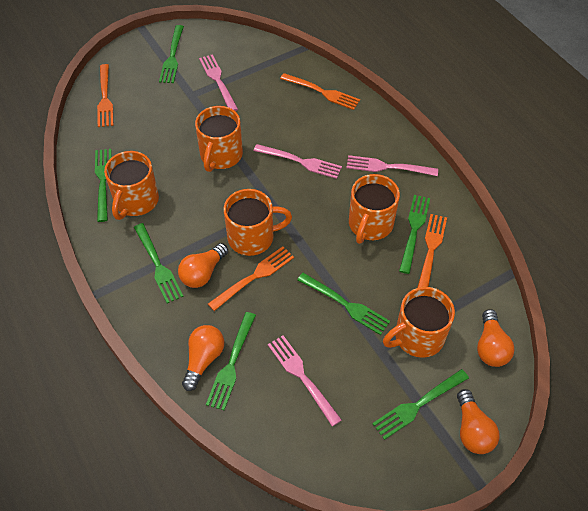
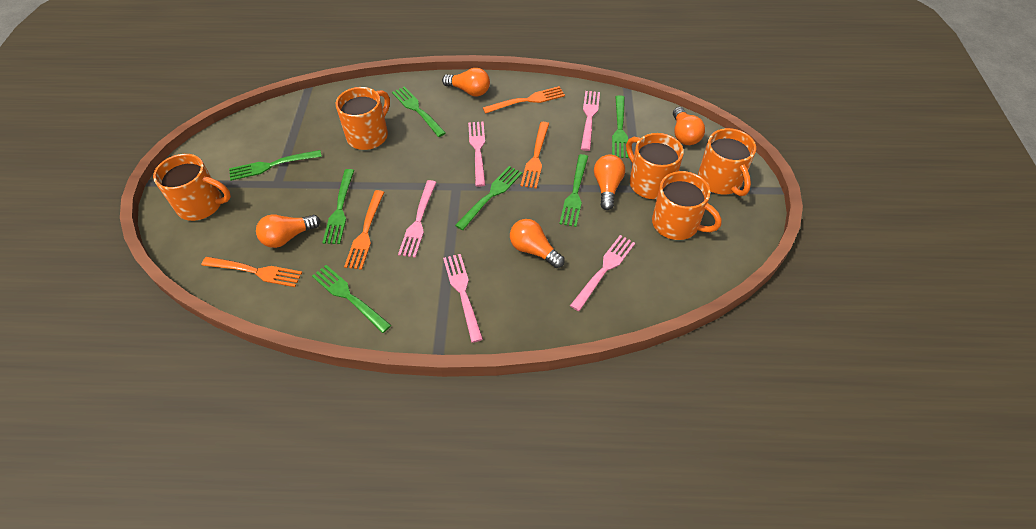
orange light bulb: [178,243,228,288] [182,325,224,391] [457,389,499,454] [477,309,515,367] = 4 -> [256,214,321,248] [442,68,490,96] [510,219,565,268] [594,154,625,210] [673,107,705,145] = 5
pink fork: [199,54,238,111] [254,144,342,179] [268,335,342,426] [347,155,438,176] = 4 -> [398,180,437,258] [443,254,483,343] [468,122,486,187] [570,235,635,311] [581,91,600,151] = 5

